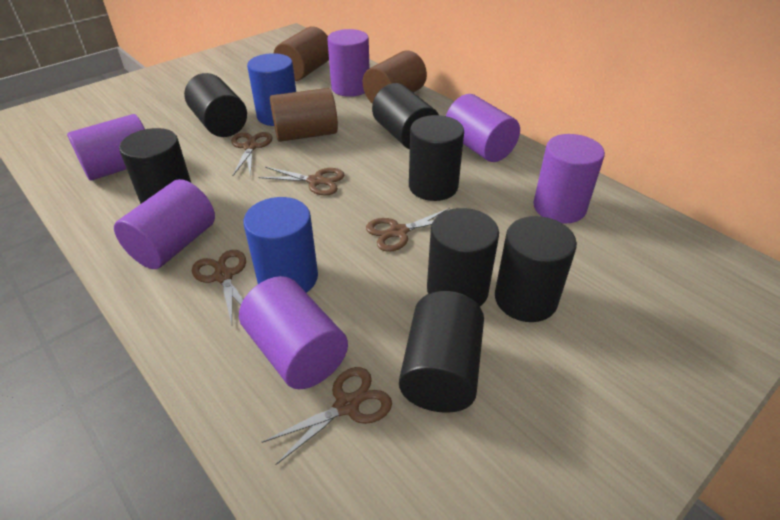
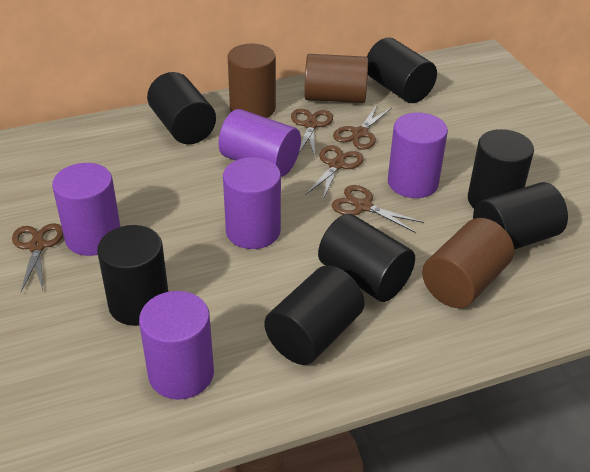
blue cylinder: [243,197,318,293] [247,53,296,126] = 2 -> none = 0
purple cylinder: [67,114,145,181] [114,179,215,269] [239,276,348,389] [327,29,369,97] [446,94,520,162] [533,134,605,223] = 6 -> [52,163,121,256] [139,291,214,400] [218,109,301,177] [223,157,281,249] [388,112,448,198] = 5

